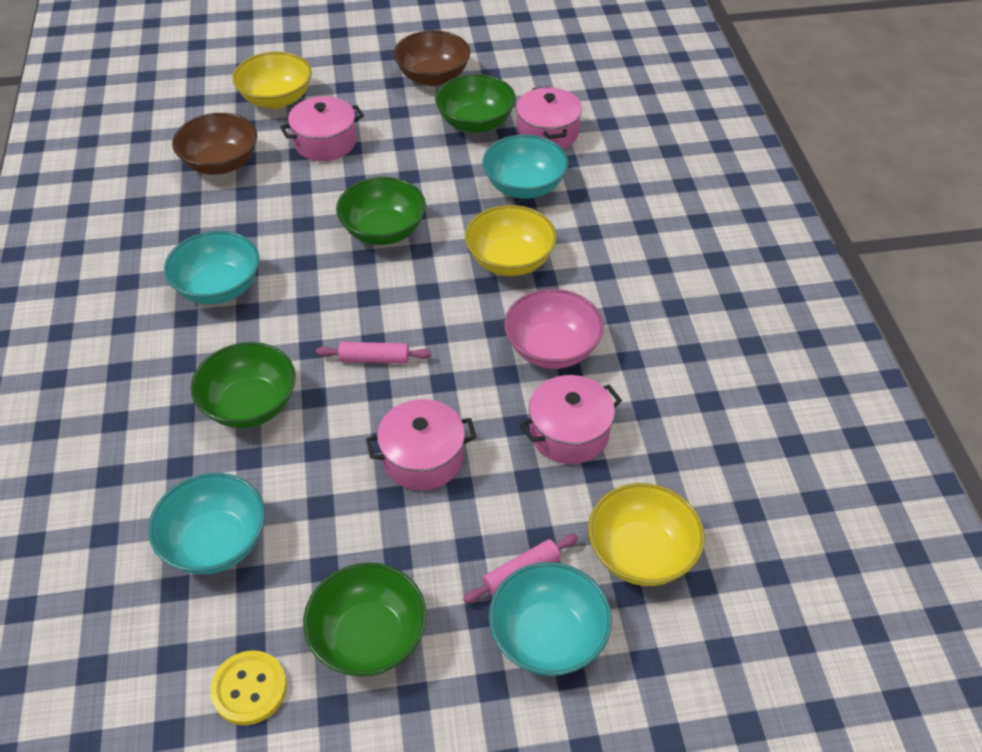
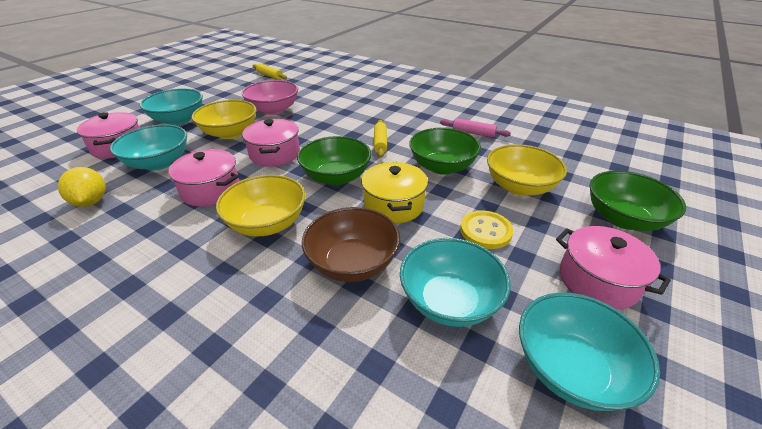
brown bowl: [172,113,257,175] [394,30,471,86] = 2 -> [302,207,400,282] = 1
green bowl: [191,342,296,428] [303,562,427,677] [336,177,426,245] [435,74,516,133] = 4 -> [297,136,372,186] [409,128,481,175] [589,171,686,231] = 3
pink rolling pin: [316,342,431,364] [463,534,578,603] = 2 -> [440,118,511,138] = 1
yellow lemon: none = 0 -> [58,167,106,207] = 1
yellow pot: none = 0 -> [361,162,428,223] = 1
yellow rolling pin: none = 0 -> [253,64,287,80] [374,120,387,158] = 2

